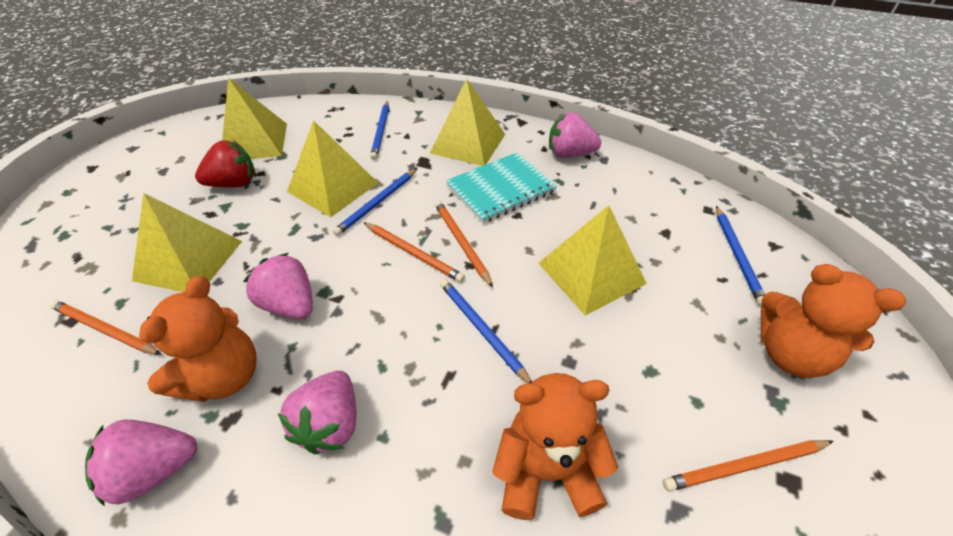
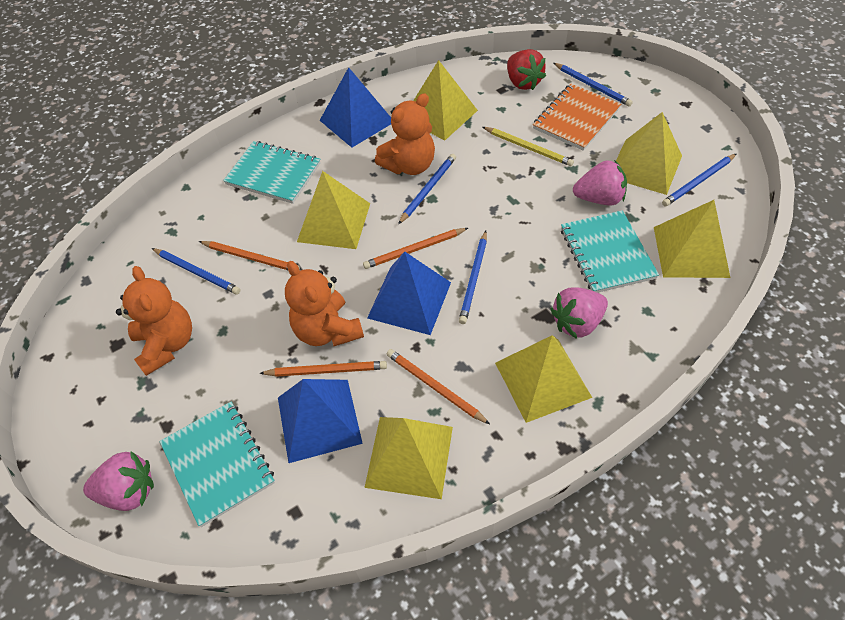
blue pencil: [333,169,417,236] [370,101,389,160] [440,279,532,383] [716,206,765,306] = 4 -> [152,248,241,295] [398,154,456,224] [459,231,487,324] [554,63,633,107] [662,153,737,206] = 5
blue pyramid: none = 0 -> [278,379,363,463] [320,67,391,148] [367,251,451,335] = 3
orange notebook: none = 0 -> [533,84,621,151] = 1
pink strawberry: [85,420,198,506] [243,253,313,319] [278,371,356,454] [549,112,601,158] = 4 -> [83,451,154,511] [550,288,608,339] [573,160,627,205] = 3
turquoise notebook: [446,152,557,223] = 1 -> [160,402,275,527] [223,141,321,204] [561,210,659,293] = 3
yellow pencil: none = 0 -> [483,127,574,166] = 1
yellow pyramid: [132,193,242,292] [222,78,287,159] [287,120,378,217] [430,79,505,166] [538,205,647,315] = 5 -> [297,171,370,249] [364,417,453,499] [413,60,478,140] [495,335,592,423] [616,112,682,195] [654,200,730,278] = 6

